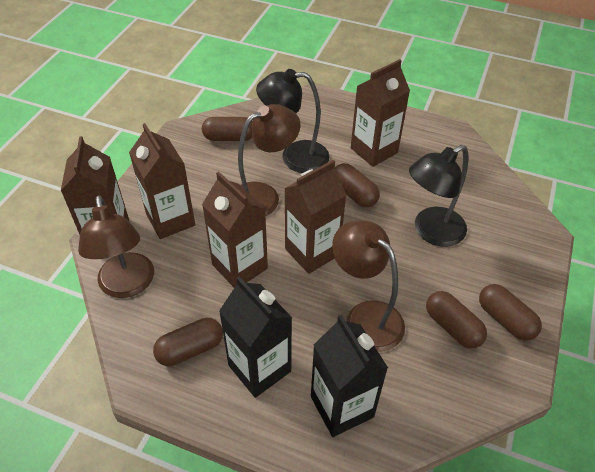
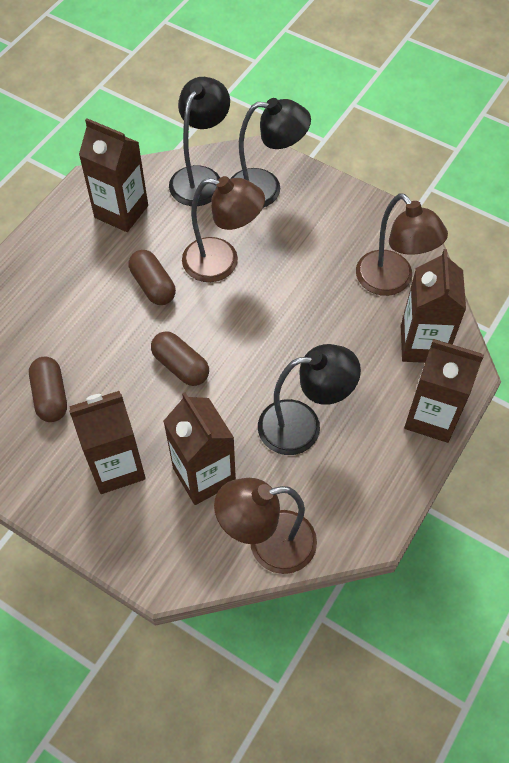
black carton: [219,276,292,398] [311,315,388,437] = 2 -> none = 0
black lamp: [256,69,330,173] [409,145,468,247] = 2 -> [169,77,230,206] [230,98,311,208] [258,344,361,455] = 3
brown capsule: [153,318,223,366] [202,117,253,141] [335,163,380,208] [426,291,487,348] [479,284,542,340] = 5 -> [29,357,67,422] [129,250,176,305] [151,331,209,386] = 3

